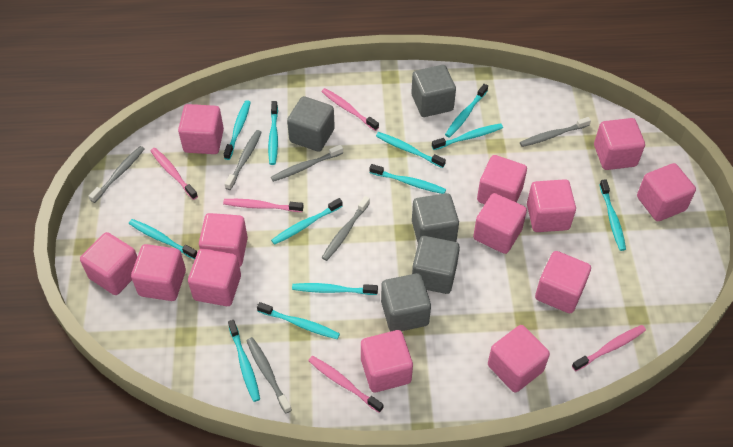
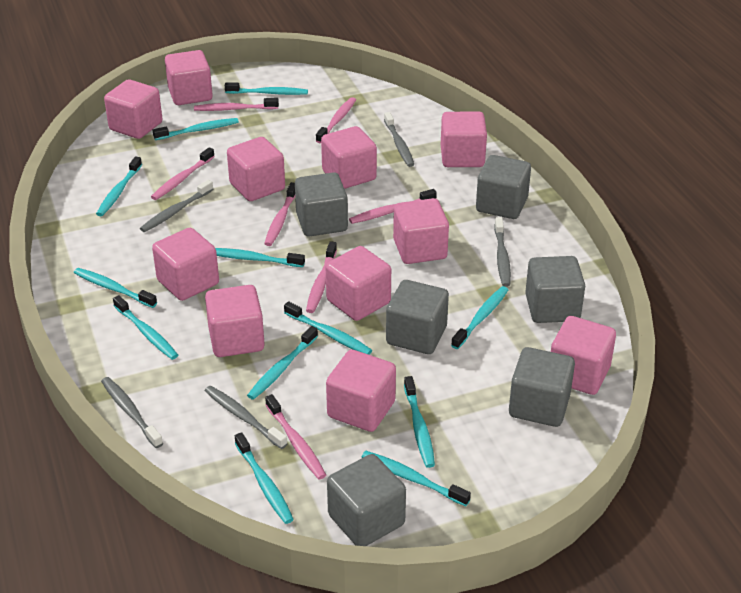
grey cube: [287,96,335,152] [381,273,431,332] [411,65,456,117] [412,193,459,243] [412,236,460,294] = 5 -> [295,172,348,237] [327,454,406,546] [386,280,449,354] [476,155,531,219] [509,347,575,427] [525,256,585,323] = 6
grey toothbrush: [89,146,145,203] [225,130,262,190] [246,337,292,413] [271,145,343,182] [322,196,370,261] [520,117,591,147] = 6 -> [101,377,163,448] [140,180,213,232] [205,386,288,449] [384,112,414,167] [494,217,511,287] = 5
pink cube: [80,232,137,295] [131,244,186,301] [178,104,224,154] [188,249,241,306] [199,213,248,267] [361,330,413,393] [473,193,527,254] [477,155,527,204] [488,325,550,393] [527,179,576,232] [535,251,591,313] [594,118,645,170] [637,163,696,221] = 13 -> [104,79,162,139] [152,228,219,301] [165,50,213,105] [205,285,265,357] [227,137,285,201] [321,126,377,189] [326,246,391,321] [326,349,396,432] [393,198,449,264] [441,112,487,167] [551,316,616,395] = 11
pink toothbrush: [151,148,198,200] [223,199,304,212] [308,356,384,413] [321,88,379,131] [572,325,646,371] = 5 -> [151,147,215,200] [194,98,279,111] [264,182,295,246] [265,394,326,479] [306,241,337,313] [316,97,356,143] [349,189,437,224] = 7

